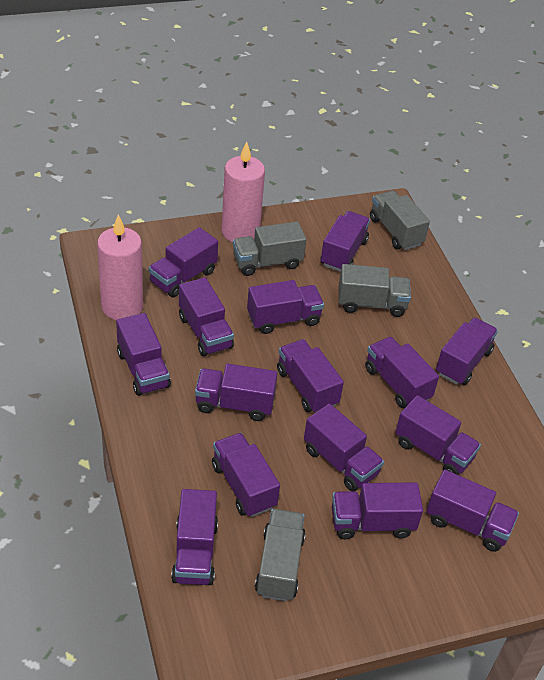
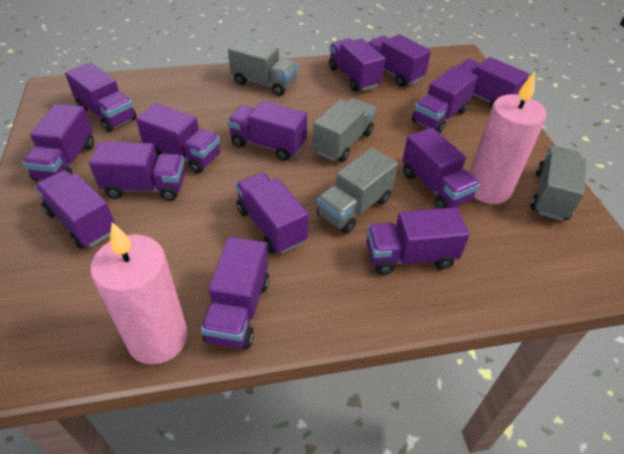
purple truck: [116,313,171,396] [149,227,218,297] [171,489,218,585] [179,277,234,356] [195,364,277,421] [212,433,280,517] [247,280,324,334] [277,339,344,412] [304,404,384,491] [320,211,370,272] [332,482,423,539] [365,336,439,408] [395,395,481,475] [426,470,519,552] [436,317,498,385] = 15 -> [23,104,94,181] [35,171,116,249] [65,62,137,132] [89,141,185,201] [136,103,220,174] [201,237,269,349] [227,101,307,161] [235,172,309,254] [329,38,385,91] [366,207,470,275] [368,34,431,87] [402,128,480,209] [412,66,478,133] [457,57,529,109] = 14

